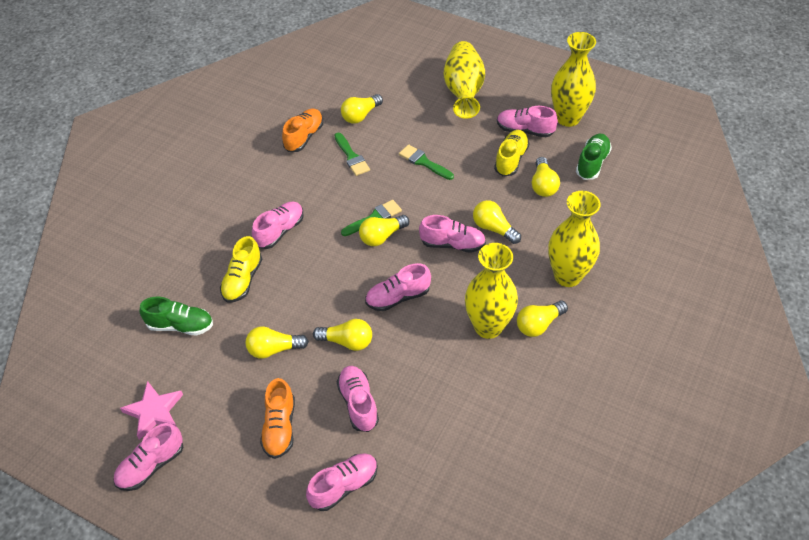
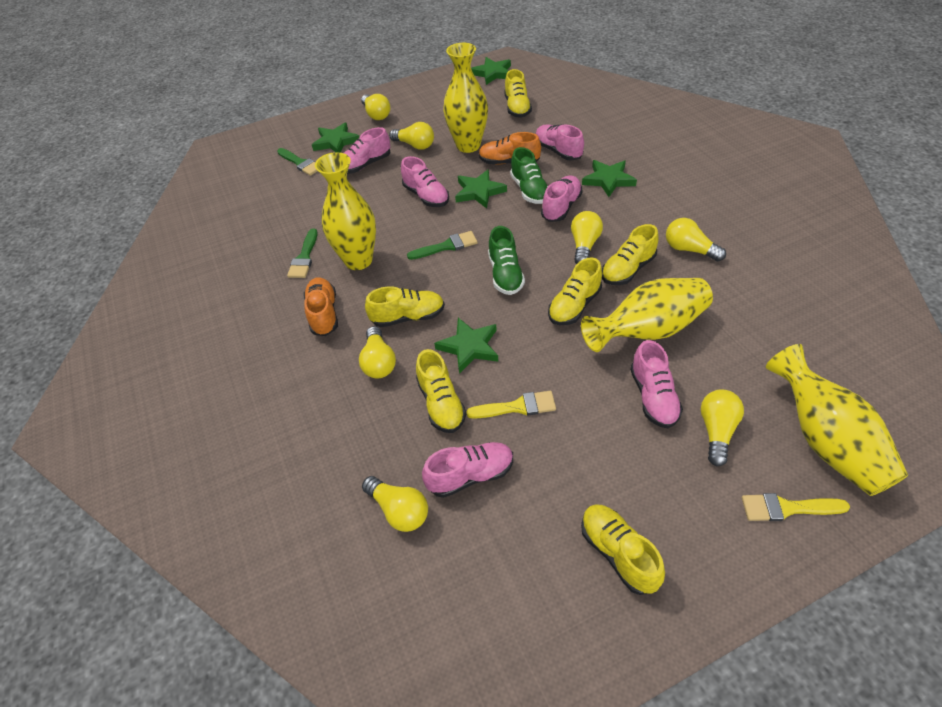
green star: none = 0 -> [312,122,360,153] [434,318,498,374] [455,170,507,209] [471,57,511,85] [582,160,637,197] = 5
pink shoe: [113,423,183,491] [252,202,304,249] [306,453,378,511] [337,366,379,432] [365,263,431,311] [419,215,486,253] [497,106,558,137] = 7 -> [344,127,391,174] [401,156,449,207] [422,442,513,498] [536,124,584,160] [541,175,583,222] [630,340,683,428] = 6
pink star: [120,381,183,440] = 1 -> none = 0
yellow brush: none = 0 -> [466,391,556,419] [742,493,850,521] = 2
yellow shoe: [220,236,262,303] [494,130,529,176] = 2 -> [365,286,445,327] [416,349,466,433] [504,69,532,118] [548,258,602,325] [581,504,665,595] [602,224,659,285] = 6

